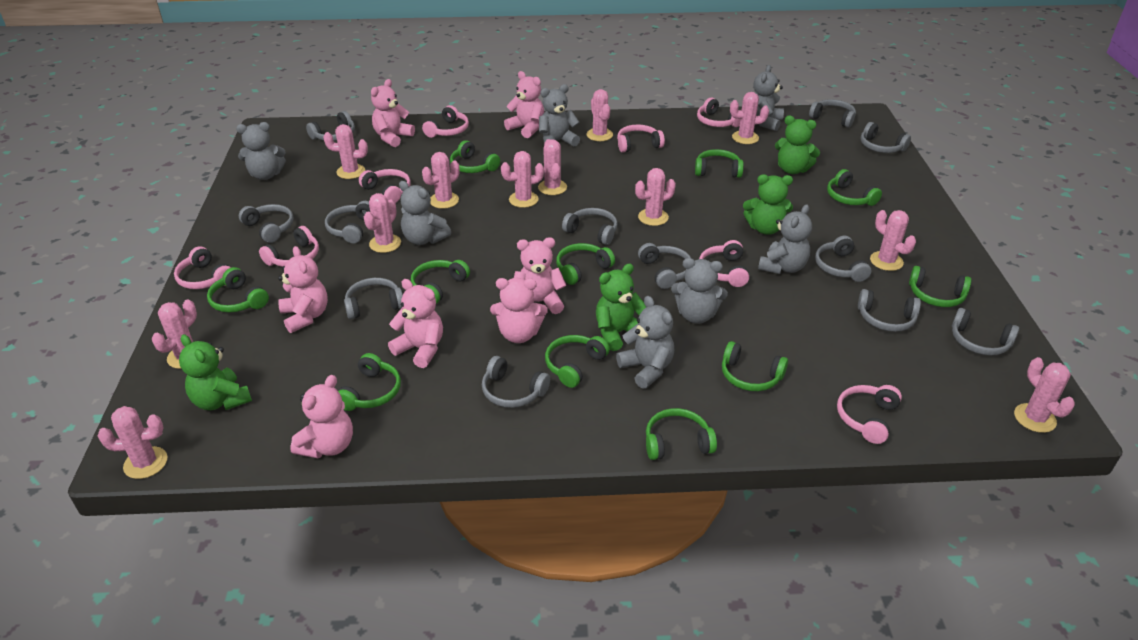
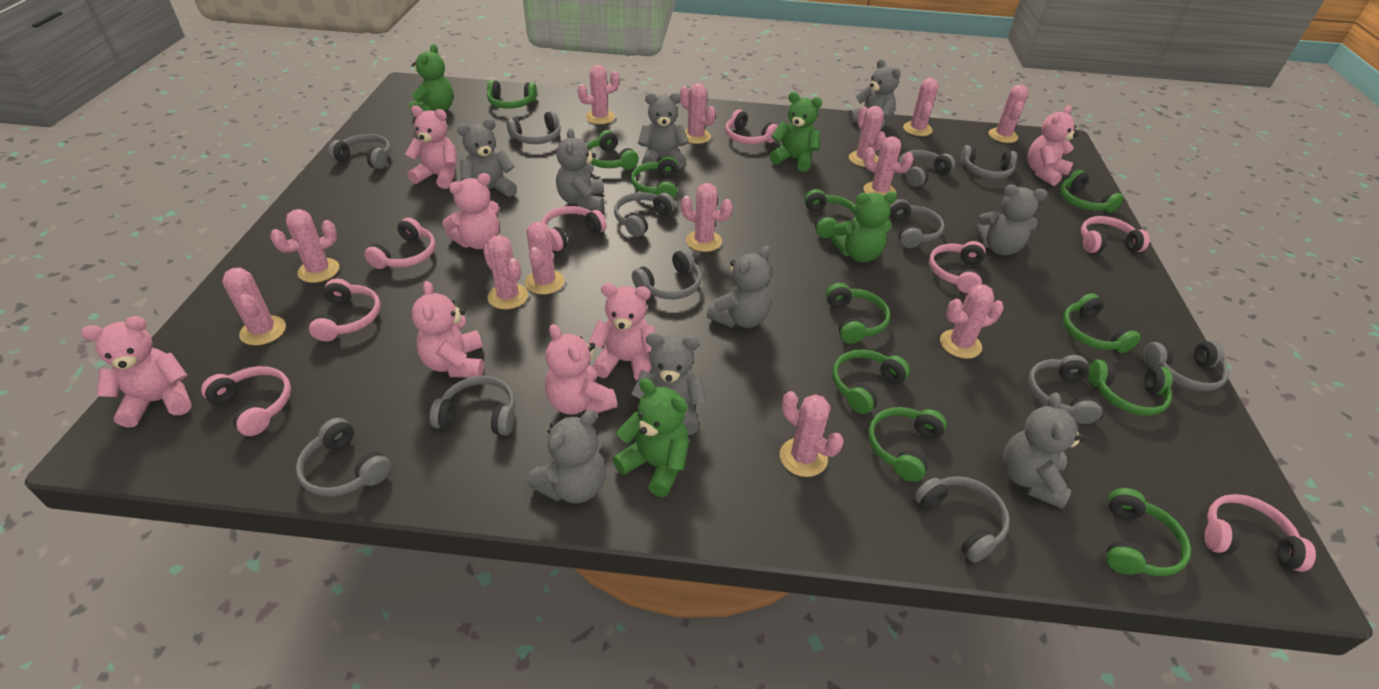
grey teddy bear: [236,122,286,180] [399,181,451,245] [539,84,580,147] [616,296,674,389] [671,258,728,324] [754,65,784,131] [758,204,812,274] = 7 -> [457,118,517,197] [527,410,606,503] [556,128,604,212] [631,333,707,435] [638,93,689,169] [707,246,771,328] [848,59,901,129] [976,185,1047,256] [1003,393,1085,509] = 9
pink cactus: [98,406,167,479] [152,299,197,369] [323,124,368,179] [364,193,401,253] [422,152,459,209] [501,151,544,208] [538,139,567,195] [586,89,613,141] [635,168,676,226] [730,92,769,144] [870,210,916,271] [1014,357,1075,433] = 12 -> [222,267,286,345] [270,209,339,283] [483,235,528,309] [525,222,564,295] [577,65,620,124] [680,83,716,144] [681,183,733,252] [780,391,844,477] [849,106,886,167] [864,136,914,196] [903,78,939,136] [940,284,1004,359] [989,85,1028,143] = 13

